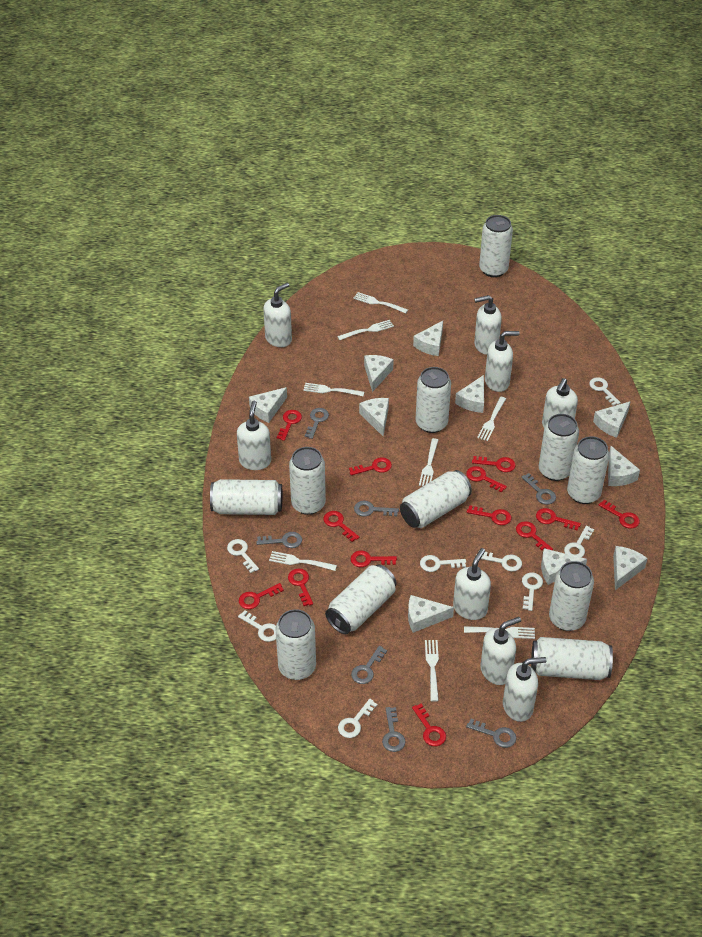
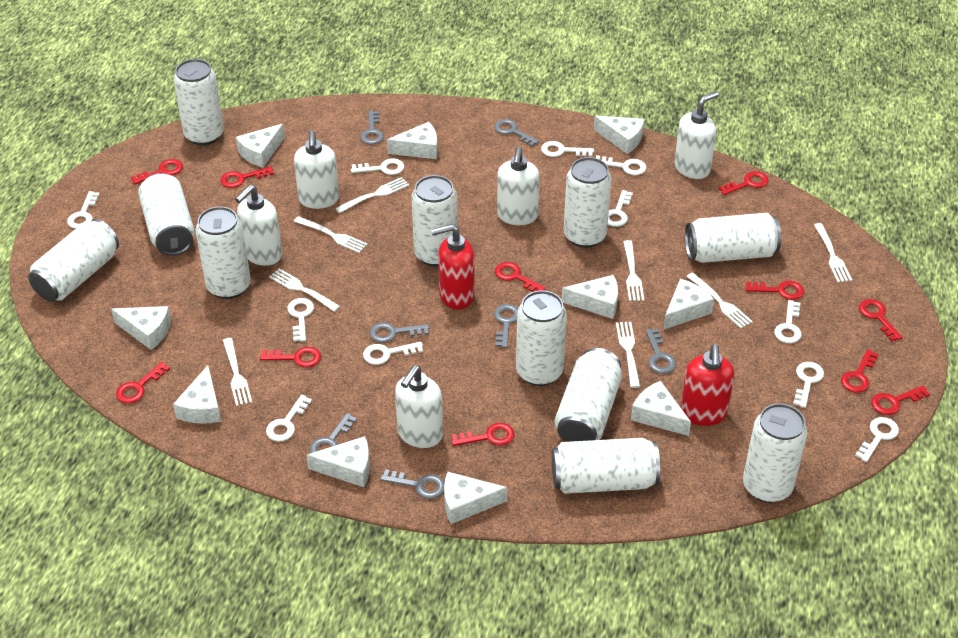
red key: [239,583,284,609] [277,410,302,441] [288,569,313,606] [323,511,359,542] [349,457,392,475] [351,551,397,567] [412,704,446,746] [466,466,507,493] [467,505,511,525] [472,456,516,472] [516,521,553,550] [536,508,581,531] [599,500,640,529] = 13 -> [116,362,170,404] [131,159,183,185] [220,166,274,188] [260,347,321,368] [451,423,515,446] [495,262,546,292] [719,171,769,195] [745,281,804,300] [841,349,879,393] [859,299,903,341] [871,386,930,415] = 11
red soap dispenser: none = 0 -> [431,224,475,310] [680,344,735,426] = 2
white key: [227,539,259,573] [238,610,276,642] [338,699,378,738] [420,555,466,572] [481,552,522,572] [522,572,543,611] [564,526,594,557] [589,377,621,406] = 8 -> [67,191,100,229] [266,395,312,442] [287,298,314,342] [351,158,404,175] [363,342,423,365] [541,141,594,157] [596,155,647,175] [608,190,633,227] [774,300,802,343] [793,362,824,408] [855,417,899,462] = 11
white soap dispenser: [237,401,271,470] [263,283,292,347] [453,548,491,620] [474,295,502,355] [480,617,521,685] [485,331,520,392] [503,657,546,722] [542,378,578,427] = 8 -> [235,184,282,266] [294,130,339,209] [395,365,443,448] [497,146,540,225] [674,91,719,179] = 5

